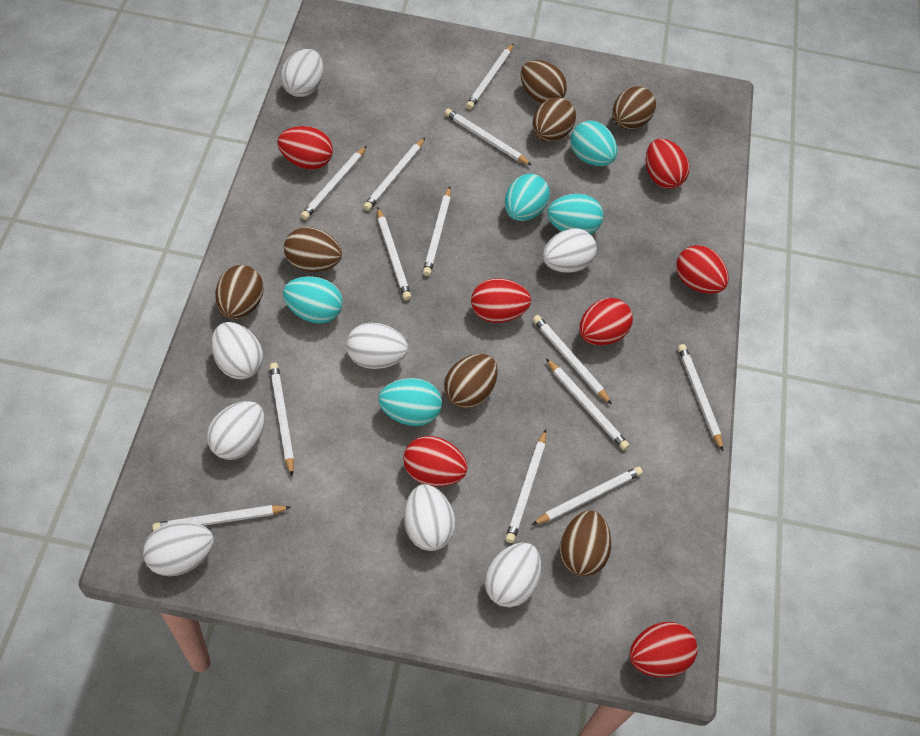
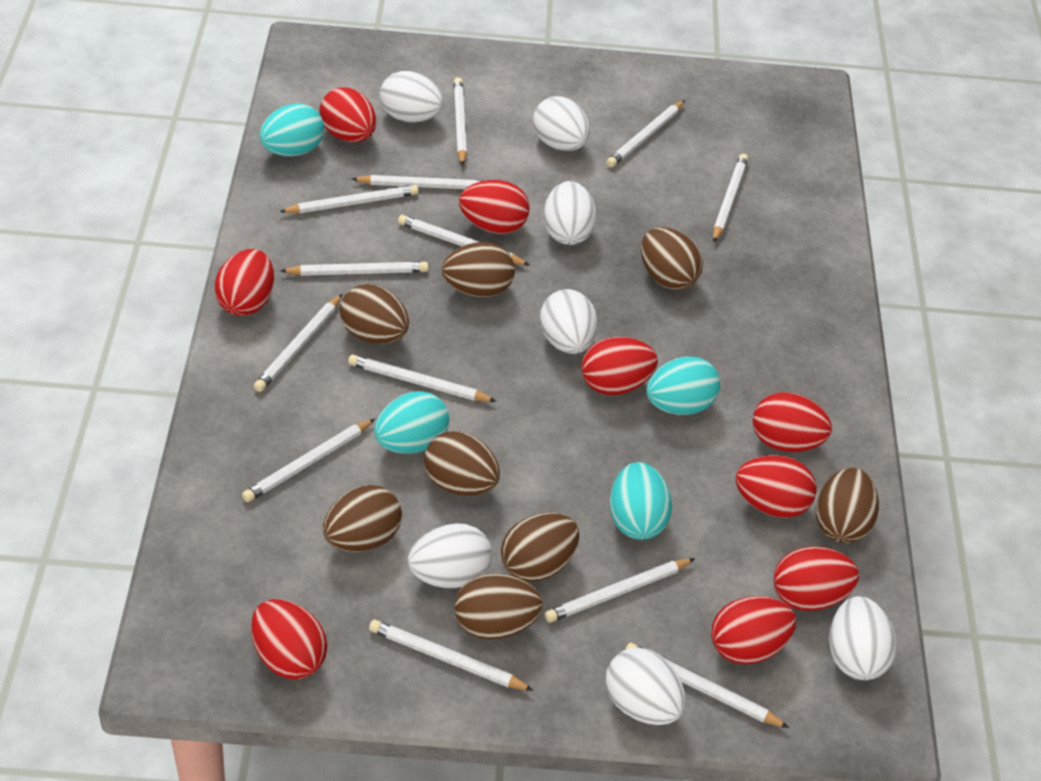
brown egg: [215,265,264,319] [284,227,342,272] [444,354,498,408] [521,60,567,104] [533,97,576,142] [560,510,611,577] [612,86,656,129] = 7 -> [323,485,402,552] [340,284,409,344] [424,431,500,496] [442,242,515,297] [454,574,543,640] [501,513,579,582] [641,227,703,290] [816,468,879,543] = 8
red egg: [277,126,333,170] [403,436,468,487] [471,278,531,323] [579,298,633,345] [630,622,698,677] [646,139,689,189] [676,245,729,294] = 7 -> [214,249,274,316] [251,599,327,679] [319,87,376,142] [459,180,530,234] [581,337,658,395] [711,596,796,664] [735,455,817,518] [753,392,832,452] [773,547,859,611] = 9
turquoise egg: [283,276,343,324] [378,378,442,426] [505,174,550,221] [547,194,603,234] [570,121,617,166] = 5 -> [260,103,324,157] [374,391,449,454] [610,462,672,540] [646,356,720,415] = 4
white egg: [143,521,214,576] [207,401,265,460] [211,322,263,380] [281,49,323,97] [346,323,408,369] [404,484,455,551] [485,543,541,607] [543,228,597,273] = 8 -> [380,71,444,122] [408,523,492,588] [533,96,590,151] [540,289,598,354] [543,181,597,245] [606,648,686,725] [829,596,896,680] = 7

